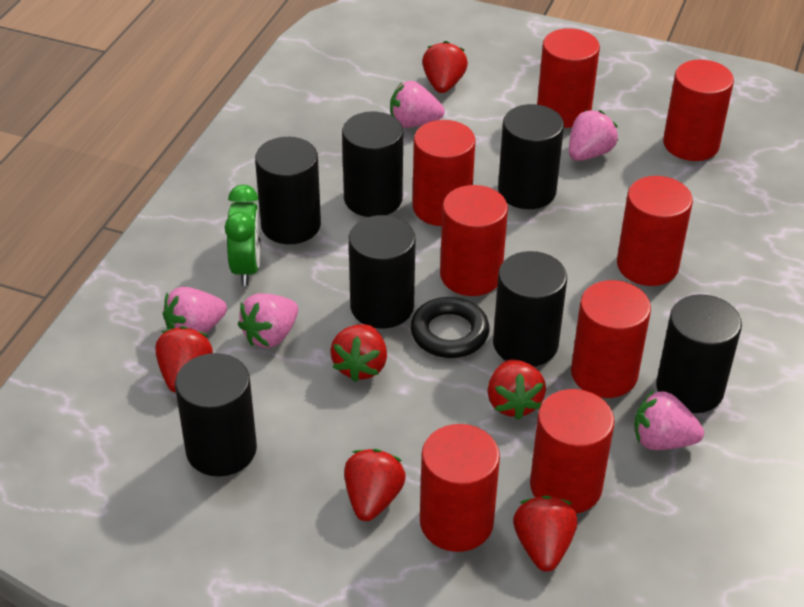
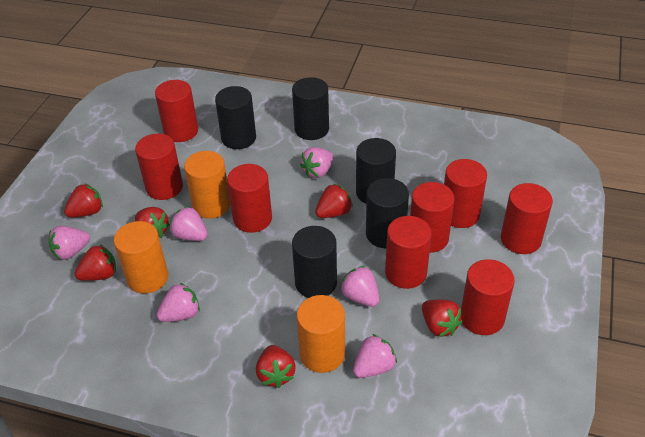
black cylinder: [175,353,257,476] [255,137,321,244] [342,112,403,217] [349,215,416,329] [493,251,567,367] [498,104,564,209] [656,294,742,413] = 7 -> [215,86,256,149] [292,77,329,140] [292,226,337,298] [356,138,396,204] [366,178,409,248] = 5
black ring: [411,297,490,358] = 1 -> none = 0
green clock: [225,185,261,286] = 1 -> none = 0
orange cylinder: none = 0 -> [114,221,168,294] [184,151,231,219] [297,295,345,373] = 3
pink strawberry: [163,287,227,334] [238,293,298,348] [390,81,445,128] [569,110,618,161] [634,390,704,450] = 5 -> [49,226,90,260] [157,283,200,322] [170,206,208,241] [300,147,334,178] [340,266,379,307] [353,334,397,378] = 6

